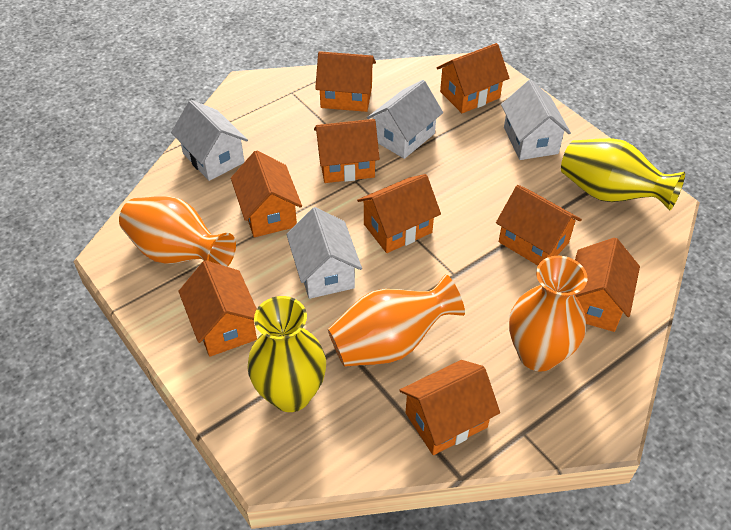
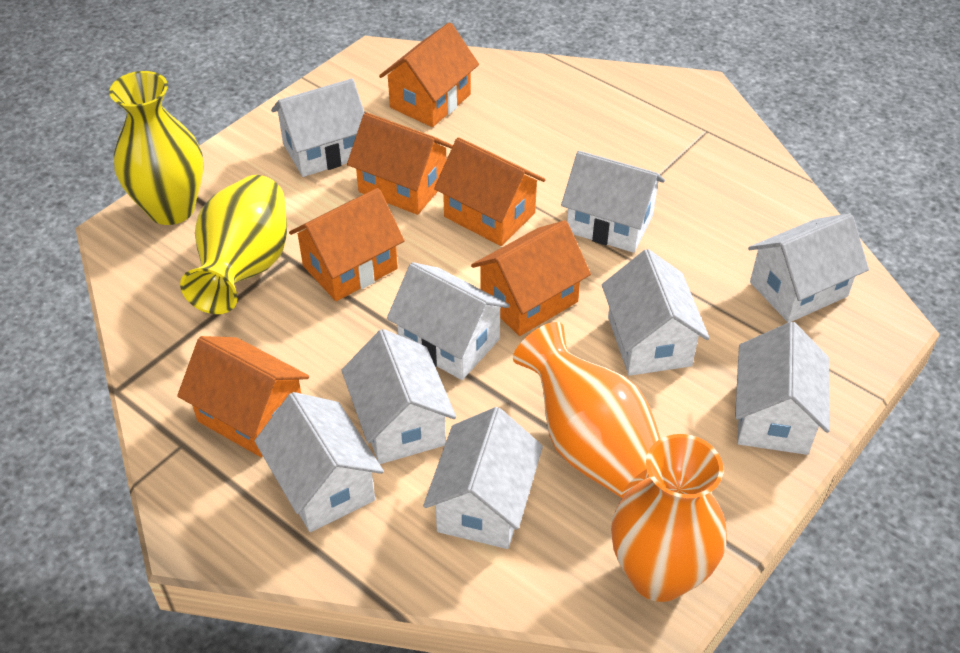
orange house: [178,260,257,357] [231,150,302,237] [314,119,380,183] [315,51,376,112] [357,174,441,253] [399,360,500,455] [437,43,509,113] [496,185,582,266] [575,237,640,332] = 9 -> [177,336,309,457] [289,188,405,301] [347,112,453,215] [379,22,479,127] [434,137,545,246] [471,220,591,336] = 6
orange vase: [119,196,236,267] [328,274,465,367] [509,256,587,372] = 3 -> [513,322,661,498] [611,434,727,602] = 2
white house: [171,100,248,181] [286,207,362,299] [367,80,443,159] [501,80,571,160] = 4 -> [254,392,384,532] [271,79,365,177] [341,329,456,464] [387,262,510,380] [423,407,543,549] [561,151,665,253] [602,249,710,376] [735,322,830,455] [748,213,869,322] = 9

